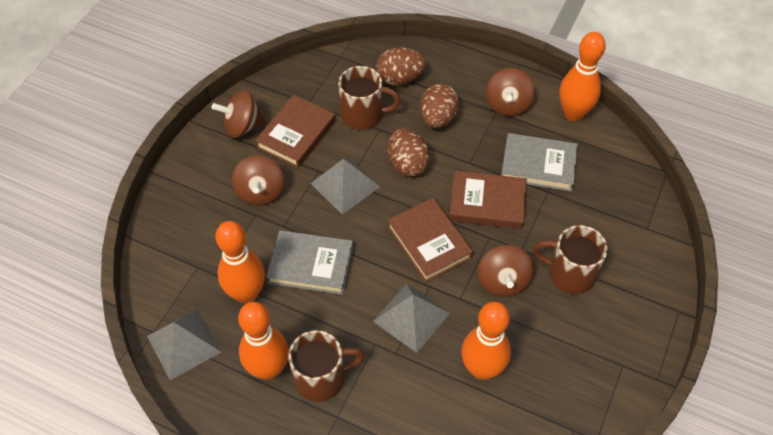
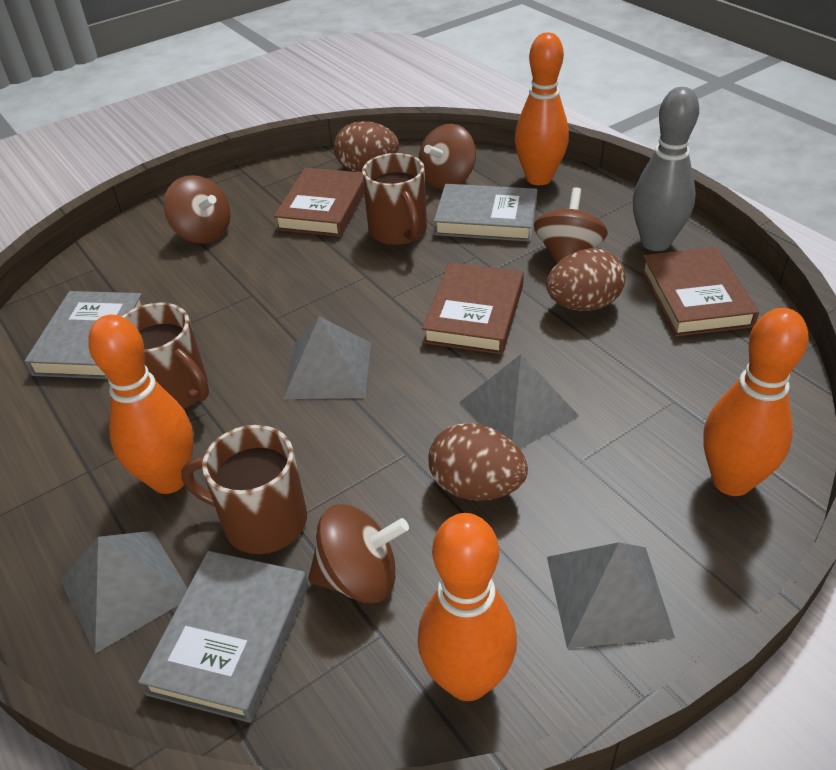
grey book: [266,230,353,295] [501,133,578,191] = 2 -> [24,291,142,379] [138,551,309,723] [434,184,537,242] = 3
grey bowling pin: none = 0 -> [633,87,699,251] = 1
grey pyramid: [147,309,221,380] [310,157,380,214] [373,283,450,353] = 3 -> [60,531,188,654] [283,316,371,399] [459,354,579,449] [547,542,675,649] = 4

